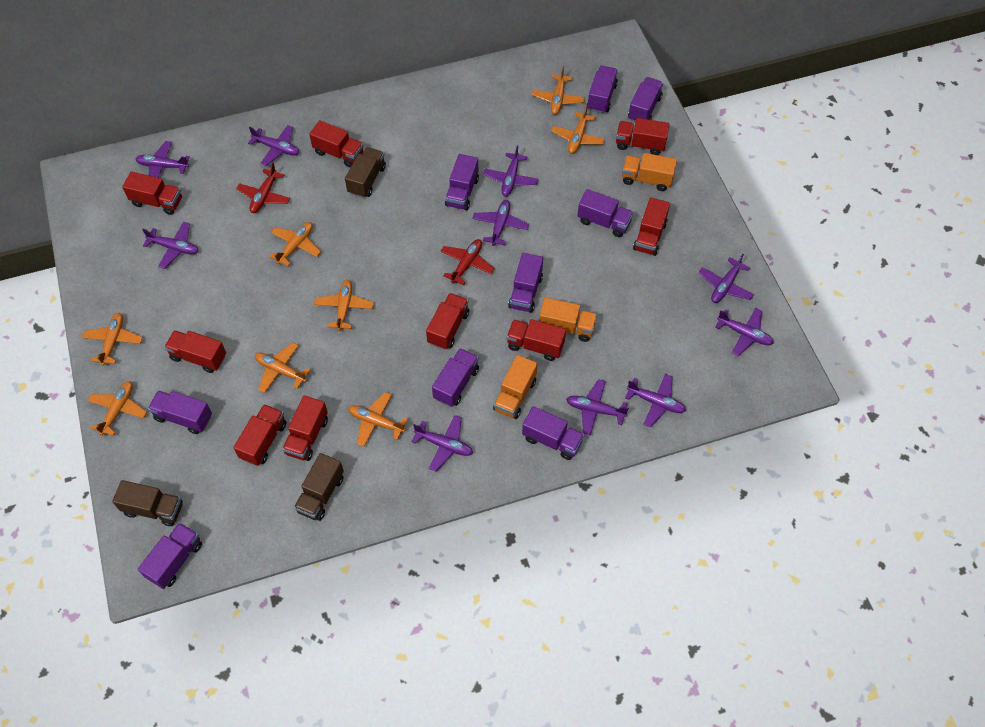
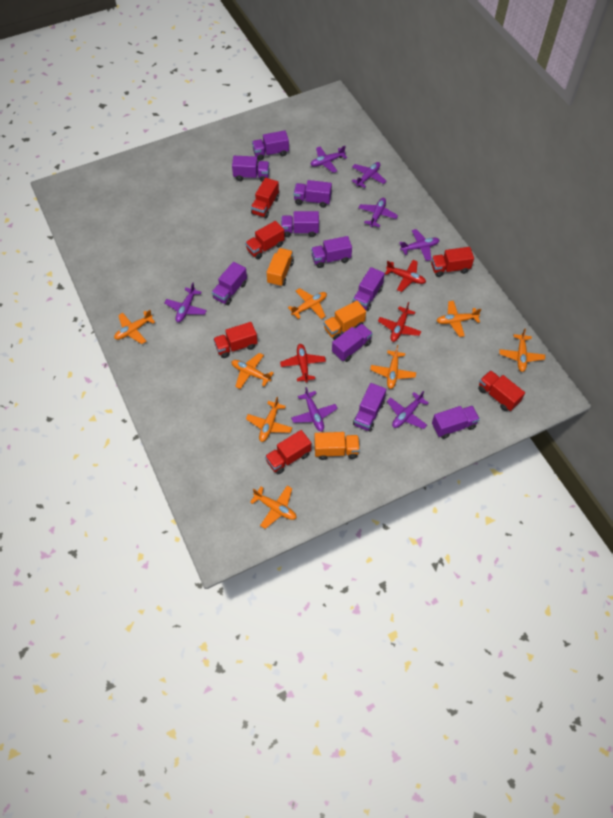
brown truck: [112,480,183,526] [294,453,344,521] [345,147,386,198] = 3 -> none = 0
purple plane: [136,141,190,178] [142,222,198,269] [248,125,299,166] [412,415,473,471] [472,200,529,246] [483,145,538,197] [566,379,629,435] [625,374,686,427] [698,254,754,303] [715,308,774,356] = 10 -> [165,283,207,322] [291,387,338,431] [310,146,347,173] [352,162,386,188] [358,198,398,227] [387,391,429,429] [399,229,439,261] = 7
purple truck: [138,523,202,589] [148,390,212,434] [432,348,479,407] [445,154,479,210] [508,253,543,313] [522,406,584,460] [577,189,634,237] [587,66,618,113] [628,77,663,122] = 9 -> [212,262,247,305] [232,156,269,182] [252,131,289,161] [281,211,319,237] [294,180,332,208] [311,236,352,268] [332,324,373,362] [352,267,385,311] [353,383,386,432] [432,406,480,439] = 10
red plane: [236,162,290,213] [440,239,495,285] = 2 -> [280,344,326,383] [378,302,421,342] [385,260,426,292] = 3
red truck: [122,171,182,215] [164,330,226,373] [233,404,287,466] [282,395,328,461] [309,120,363,168] [426,293,469,350] [507,319,566,361] [616,118,669,155] [633,197,670,256] = 9 -> [213,322,258,358] [245,221,285,259] [251,178,279,218] [265,430,311,474] [431,247,474,277] [478,370,525,411] = 6

